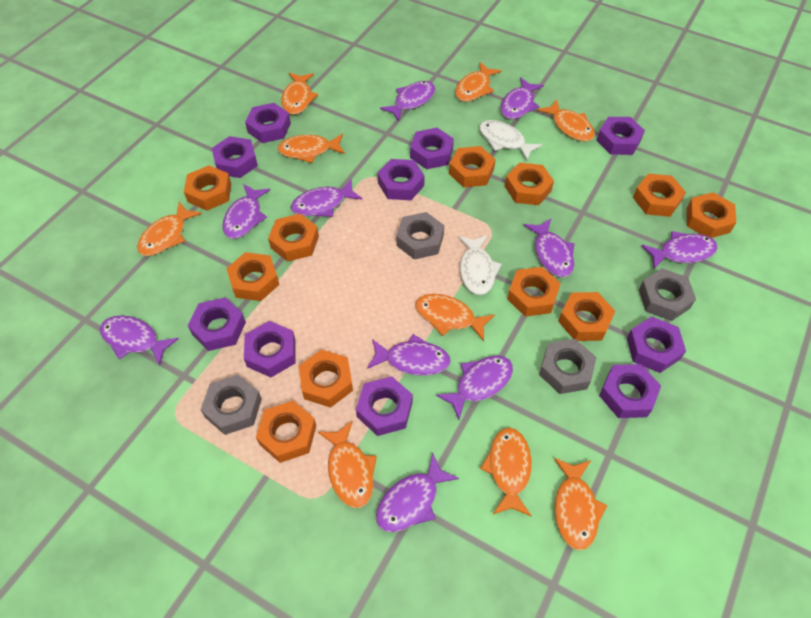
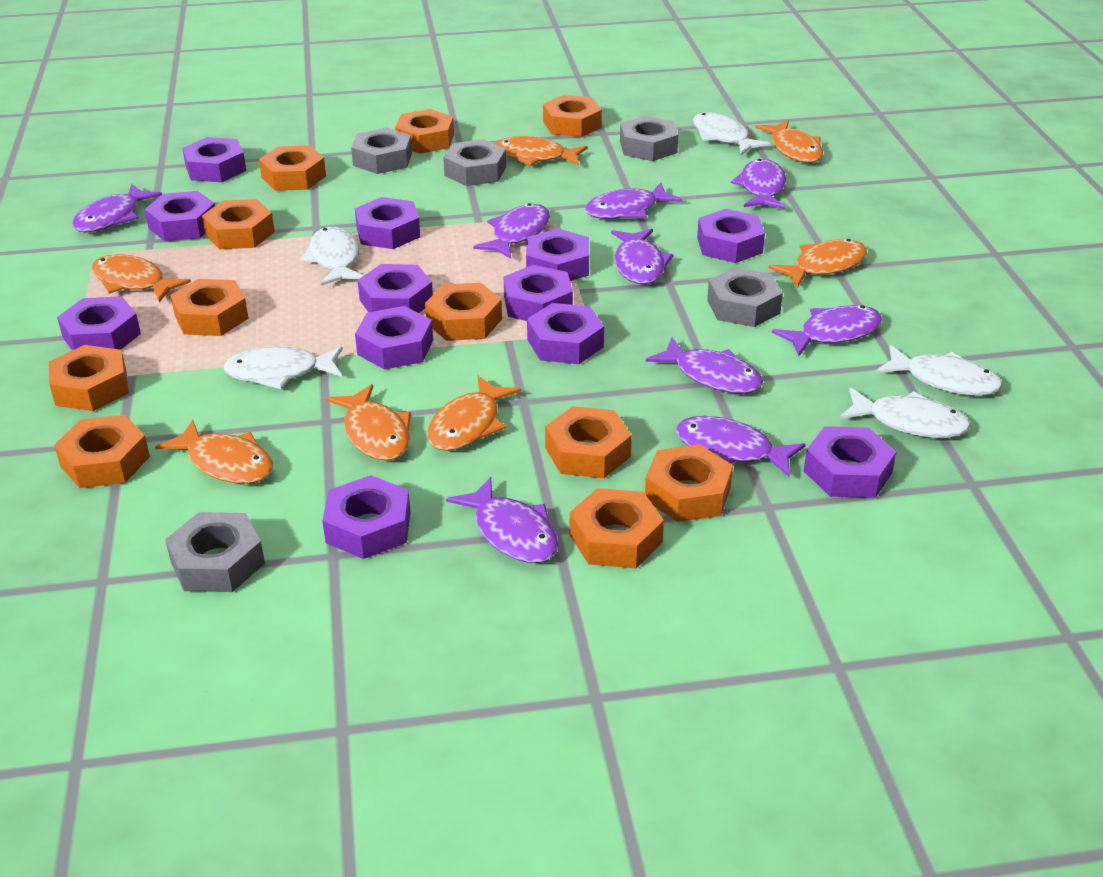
grey nut: [201,375,262,435] [396,212,444,260] [539,339,596,394] [639,268,696,321] = 4 -> [165,512,265,592] [351,127,412,174] [443,139,506,186] [620,116,678,161] [707,267,783,327] = 5
orange fish: [137,202,202,256] [278,134,345,163] [281,73,318,115] [318,421,377,508] [415,294,495,341] [455,62,501,102] [480,428,532,516] [537,100,595,142] [554,458,607,550] = 9 -> [92,254,191,303] [155,420,273,484] [326,384,411,460] [427,376,521,451] [495,136,587,166] [755,120,823,163] [769,239,867,288] = 7
purple fish: [100,315,179,365] [222,184,270,239] [291,180,362,217] [367,334,451,376] [376,452,459,532] [380,81,435,121] [436,355,513,420] [500,77,544,119] [523,219,574,277] [641,231,718,269] = 10 -> [72,184,162,232] [446,477,559,563] [473,203,550,259] [585,183,682,219] [611,229,673,284] [646,337,763,394] [676,416,805,477] [731,159,786,209] [772,305,882,356] = 9
purple nut: [188,297,246,351] [212,136,258,178] [244,321,295,377] [245,103,291,143] [356,376,413,436] [377,159,425,200] [410,128,454,169] [597,117,645,155] [599,364,661,418] [627,317,686,373] = 10 -> [57,296,141,351] [144,191,215,242] [182,137,246,182] [322,475,410,559] [355,197,420,249] [355,306,433,370] [358,264,433,313] [504,265,573,321] [526,228,589,281] [527,303,604,364] [697,209,765,263] [804,426,896,498] = 12
white fish: [458,235,502,295] [479,120,543,161] = 2 -> [223,346,343,389] [300,227,364,286] [693,112,771,155] [840,388,970,438] [876,345,1002,396] = 5

